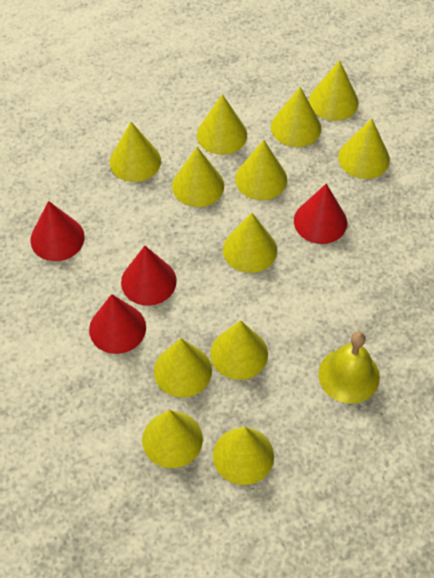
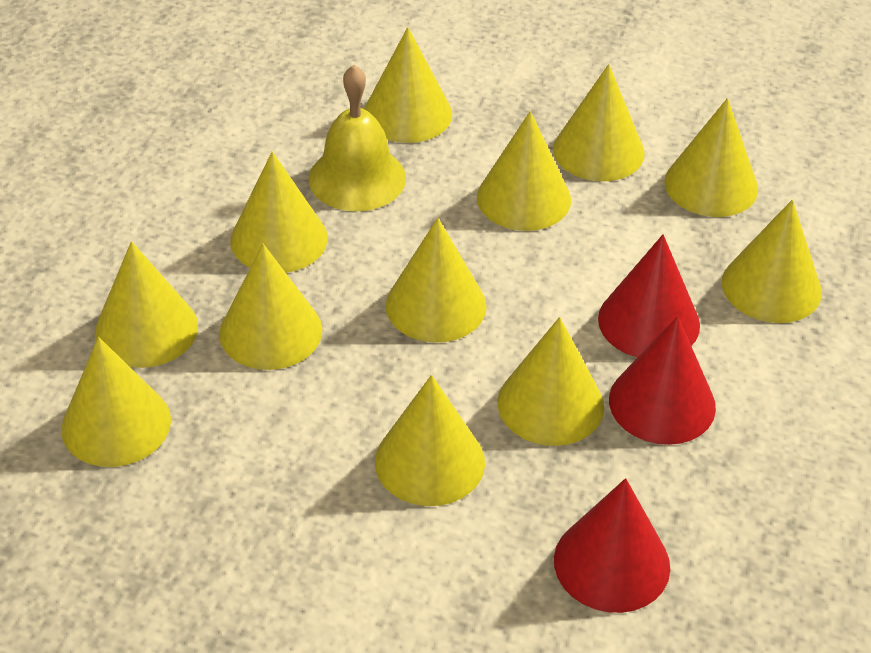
red cone: [30,201,85,261] [89,294,146,354] [121,246,177,306] [294,184,347,244] = 4 -> [554,478,670,613] [598,234,700,358] [609,316,716,445] = 3

